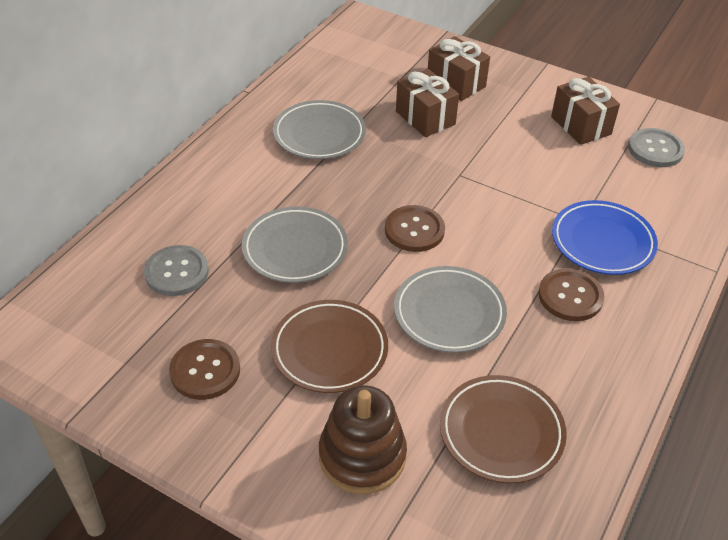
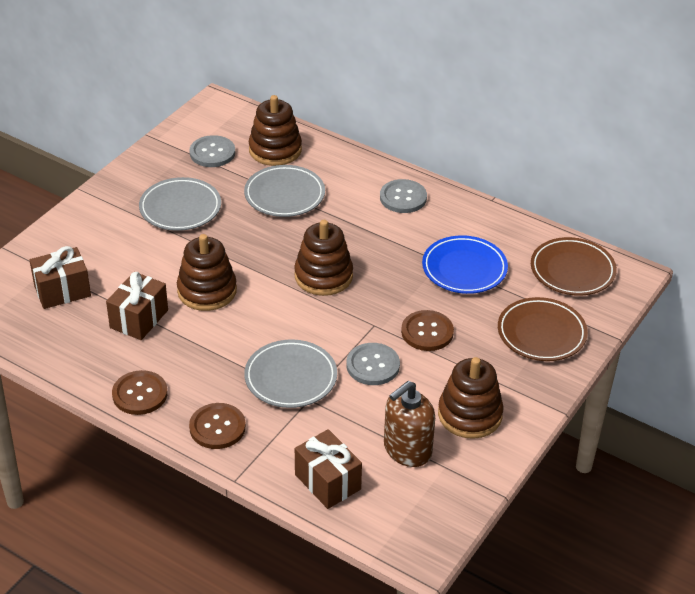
brown soap dispenser: none = 0 -> [384,381,435,467] = 1
brown stacking toy: [319,385,407,494] = 1 -> [177,234,237,311] [249,95,302,166] [294,220,353,296] [438,357,504,439] = 4
grey button: [144,245,209,296] [628,128,685,167] = 2 -> [189,135,235,167] [346,343,400,385] [380,179,427,213] = 3

